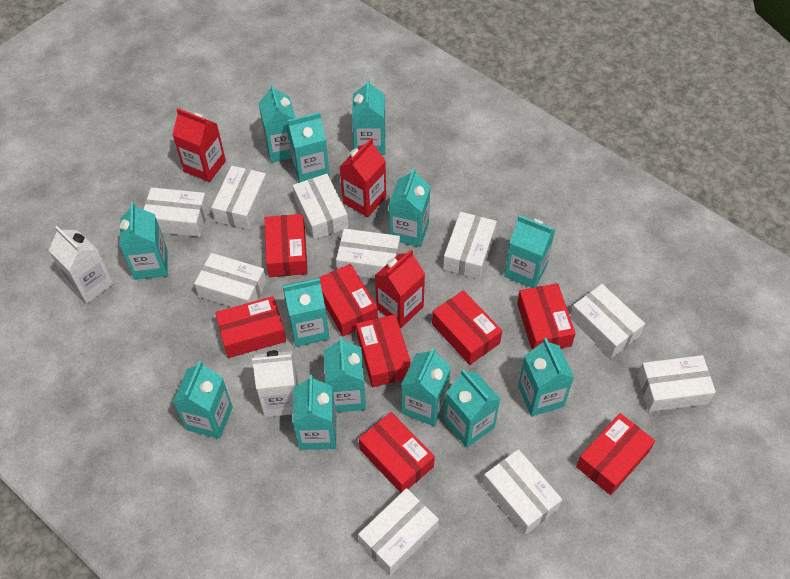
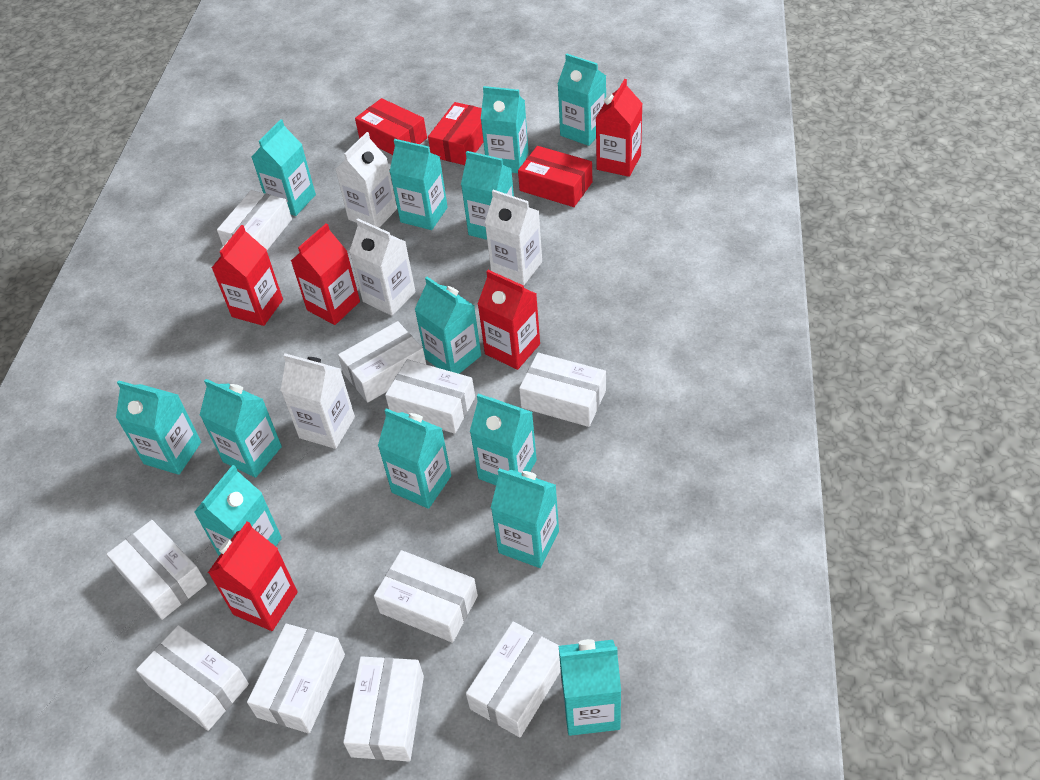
red box: [215,296,286,358] [265,214,308,277] [319,264,378,336] [356,314,411,387] [359,412,435,493] [432,290,502,365] [517,283,576,350] [576,413,655,495] = 8 -> [355,98,427,155] [428,102,483,165] [518,146,592,207] = 3
red carton: [172,108,226,182] [340,138,386,217] [375,249,425,328] = 3 -> [208,522,298,631] [212,225,283,326] [291,223,360,325] [478,270,540,370] [596,79,643,177] = 5
white carton: [49,226,114,304] [252,350,299,417] = 2 -> [280,354,355,449] [335,132,397,228] [349,219,416,316] [485,190,542,285] = 4

